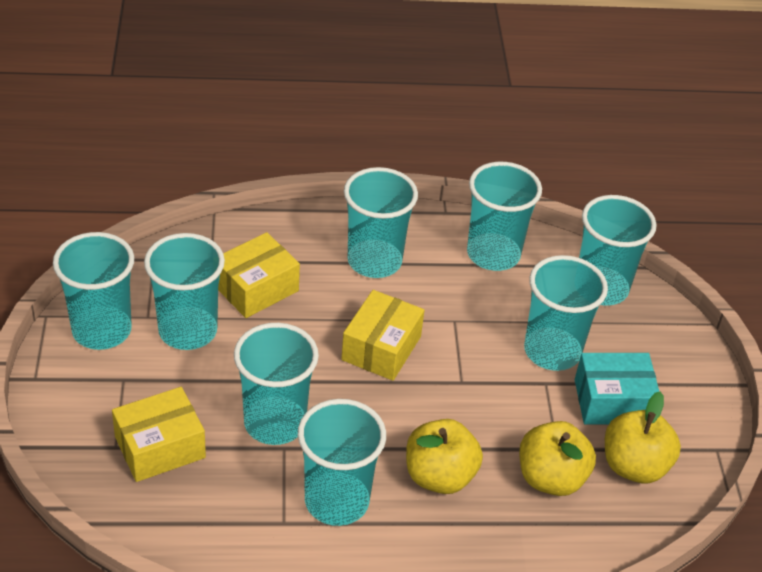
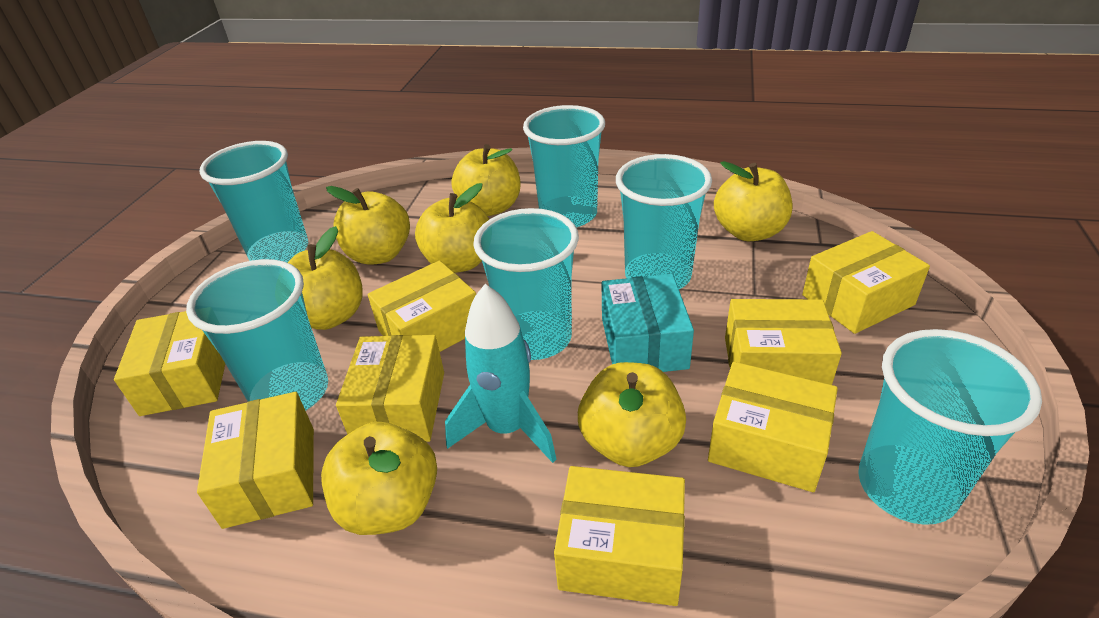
turquoise cup: [53,232,134,350] [144,233,225,350] [234,323,319,445] [298,399,386,526] [344,167,418,278] [467,162,542,271] [524,255,608,371] [579,195,657,306] = 8 -> [186,259,328,411] [200,141,308,263] [473,208,579,360] [523,105,605,227] [616,154,712,289] [858,329,1042,525] = 6
turquoise rocket: none = 0 -> [445,284,556,463] = 1
yellow apple: [406,419,483,494] [519,421,596,496] [605,392,681,483] = 3 -> [288,226,363,330] [321,422,437,535] [326,186,410,265] [415,183,490,273] [451,144,521,216] [578,362,686,467] [714,161,792,241] = 7
yellow box: [112,387,206,482] [218,232,300,318] [341,290,424,381] = 3 -> [114,311,225,416] [197,392,314,529] [336,335,444,442] [368,260,476,352] [554,466,685,606] [708,362,838,492] [725,299,842,385] [802,231,930,334] = 8

